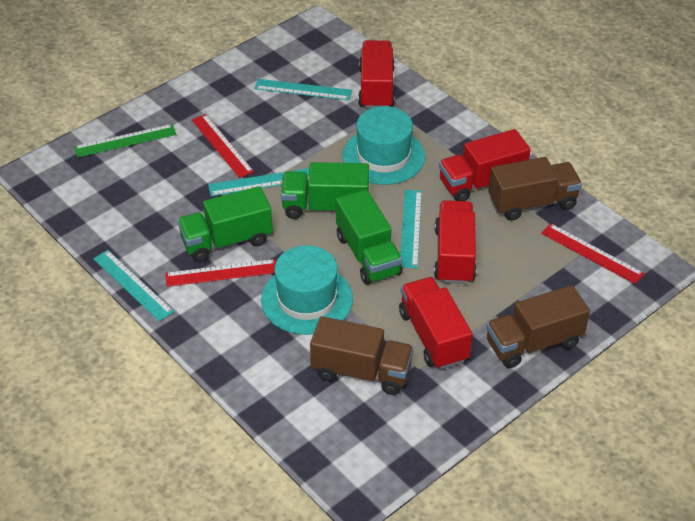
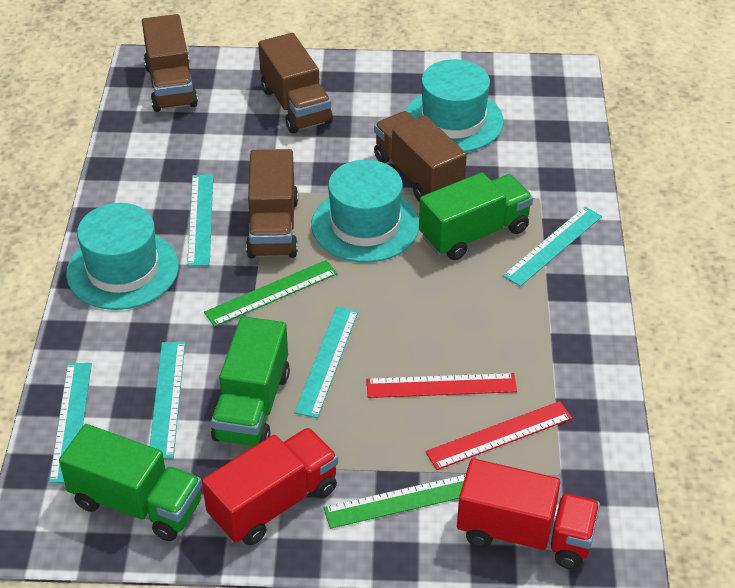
brown truck: [310,316,414,395] [486,285,590,368] [488,157,582,221] = 3 -> [142,14,198,112] [246,149,298,258] [258,33,333,133] [374,111,467,202] = 4
green ruler: [74,124,176,157] = 1 -> [204,260,337,327] [323,474,466,529] = 2
red ruler: [165,259,276,287] [192,114,254,178] [541,223,644,284] = 3 -> [366,373,517,398] [425,401,572,470] = 2
red truck: [358,40,395,109] [399,277,472,370] [434,200,477,284] [439,129,531,201] = 4 -> [202,428,338,545] [457,458,600,569] = 2
turquoise hat: [261,245,353,335] [342,106,425,185] = 2 -> [66,203,179,310] [311,160,419,263] [405,59,504,152] = 3
turquoise ruler: [93,250,174,321] [208,168,309,196] [254,79,352,100] [400,190,422,268] = 4 -> [49,363,92,483] [150,342,185,459] [187,174,213,266] [294,307,358,418] [503,207,602,286] = 5

